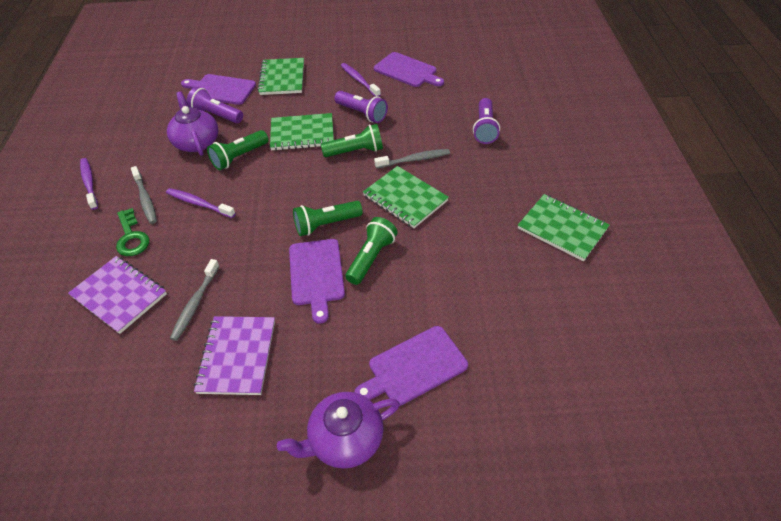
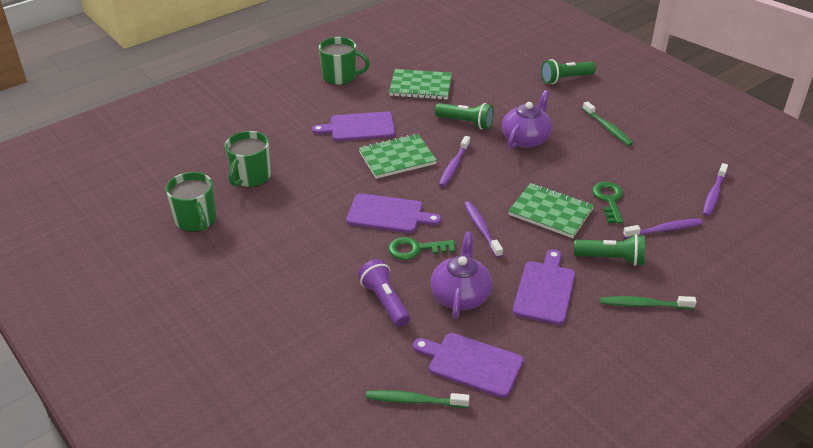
green flashlight: [207,130,269,170] [293,201,363,236] [321,124,383,157] [345,217,398,285] = 4 -> [435,103,494,129] [541,59,596,84] [574,234,645,266] = 3
green key: [116,208,150,256] = 1 -> [388,237,455,260] [592,182,623,224] = 2
green mug: none = 0 -> [166,172,217,232] [225,131,271,187] [319,37,370,85] = 3
green notebook: [258,58,304,95] [270,113,334,151] [363,166,449,228] [518,194,610,261] = 4 -> [359,134,437,179] [389,69,452,100] [508,183,594,238] = 3
green toothbrush: none = 0 -> [366,390,470,408] [583,101,633,146] [600,296,696,309] = 3
grey toothbrush: [131,166,157,224] [170,259,219,341] [374,149,450,168] = 3 -> none = 0
purple flashlight: [187,87,243,123] [334,91,388,123] [473,98,500,144] = 3 -> [358,259,410,327] = 1
purple notebook: [68,256,167,334] [194,316,275,395] = 2 -> none = 0
purple toothbrush: [80,158,98,210] [166,188,236,218] [341,63,381,97] = 3 -> [439,136,470,187] [464,201,503,258] [623,219,703,239] [703,163,728,217] = 4

